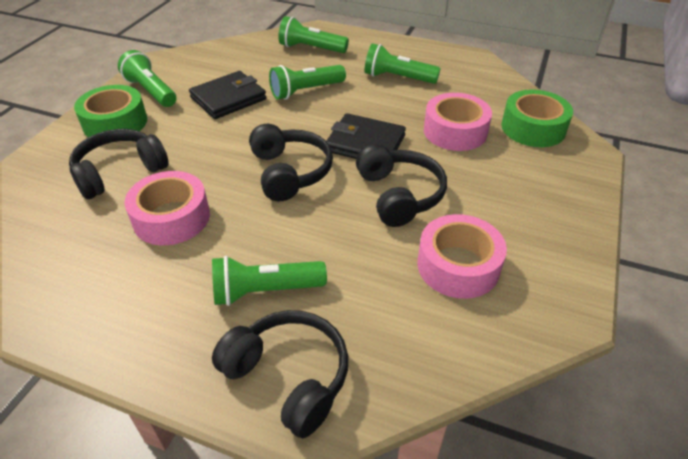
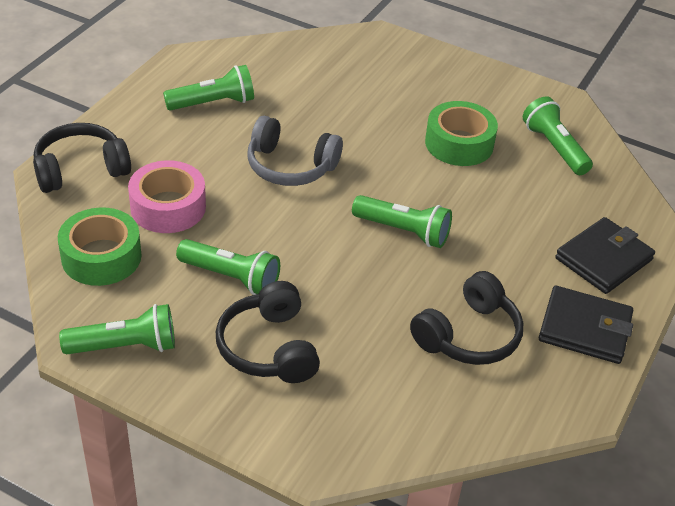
black headphones: [69,129,169,199] [212,310,348,438] [249,124,333,201] [356,144,447,227] = 4 -> [33,123,131,193] [216,281,320,383] [410,271,523,365] = 3
grey headphones: none = 0 -> [248,116,343,186] = 1
pink tape: [124,171,210,245] [417,214,507,299] [424,93,492,151] = 3 -> [128,160,206,233] = 1

